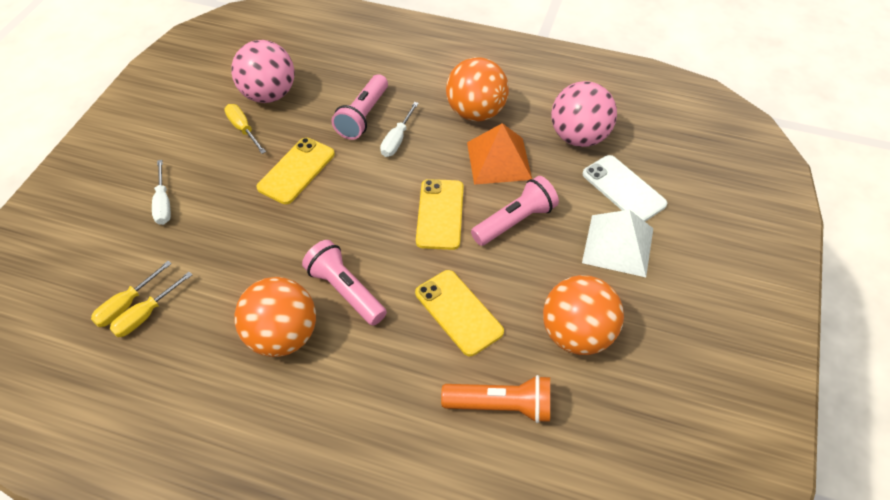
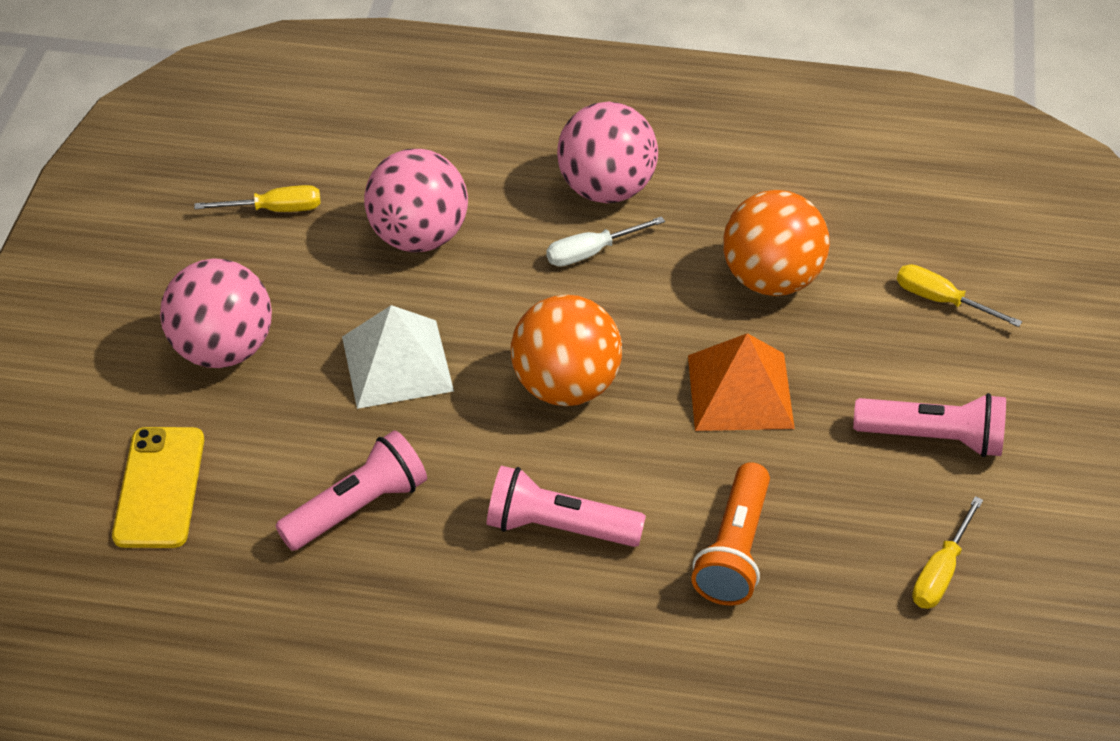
orange ball: [235,277,316,357] [446,57,509,121] [543,275,624,355] = 3 -> [511,294,622,406] [723,190,830,296] = 2
pink ball: [231,40,295,103] [551,81,617,147] = 2 -> [160,258,272,368] [364,149,468,252] [557,101,658,203] = 3
white phone: [583,155,667,221] = 1 -> none = 0
white screwdriver: [152,160,171,225] [380,102,419,157] = 2 -> [546,216,665,267] = 1
yellow phone: [256,137,335,204] [415,270,504,356] [416,179,464,250] = 3 -> [112,427,204,548] = 1

